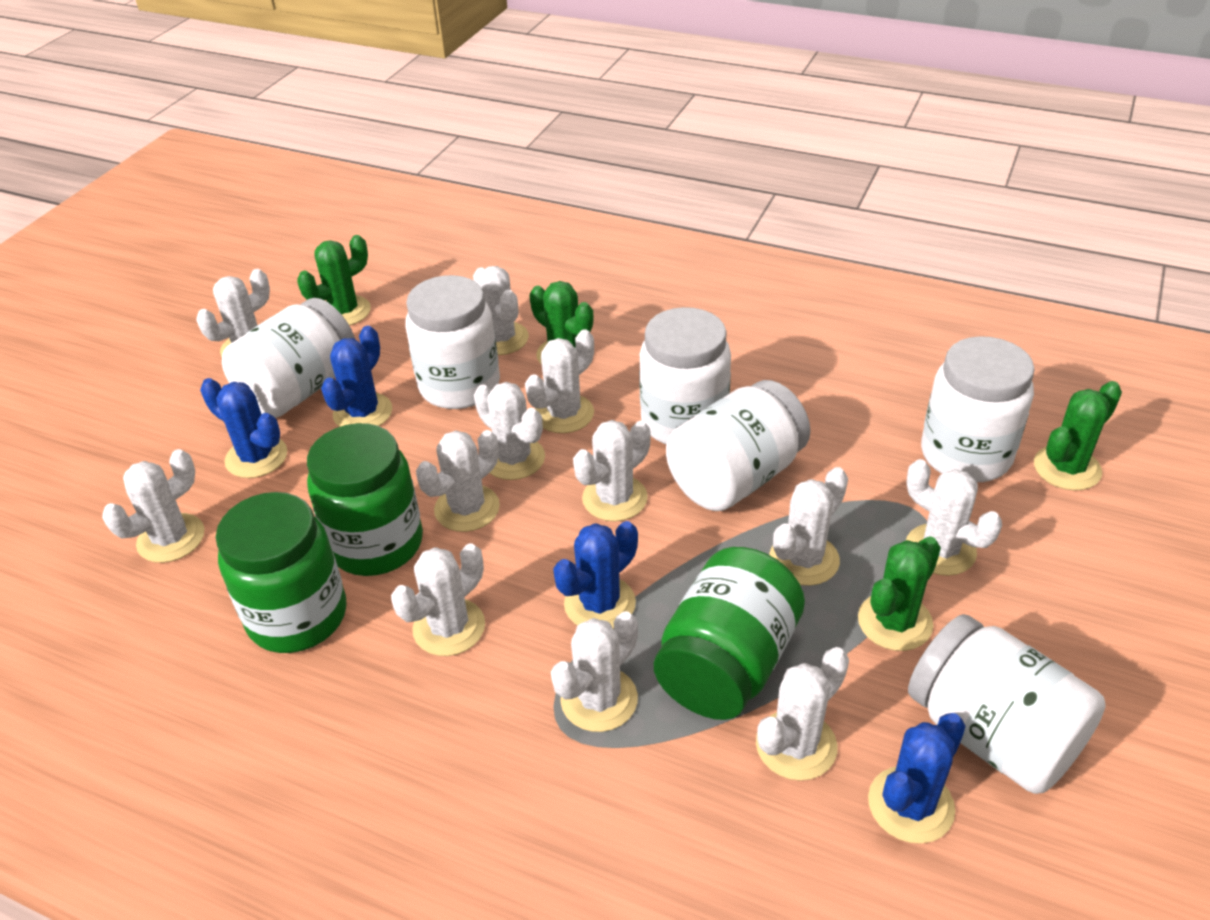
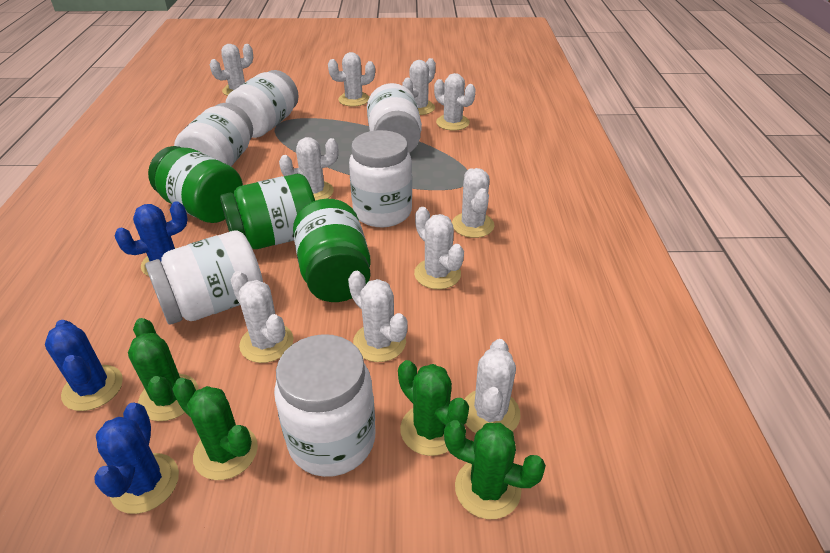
blue cactus: [200,378,287,478] [321,326,392,427] [553,521,638,629] [868,713,965,844] = 4 -> [45,320,123,411] [94,403,179,514] [115,201,188,276] = 3
white cactus: [102,449,205,563] [196,269,270,357] [391,543,485,656] [416,430,500,532] [473,266,529,355] [474,382,545,480] [525,329,594,433] [551,611,638,732] [573,420,651,521] [756,647,849,781] [769,467,848,586] [906,459,1002,576] = 12 -> [210,44,253,96] [231,271,293,363] [279,137,338,201] [328,52,375,106] [348,271,408,362] [402,58,436,115] [414,207,464,289] [434,73,476,131] [452,168,495,238] [464,339,520,433] = 10

